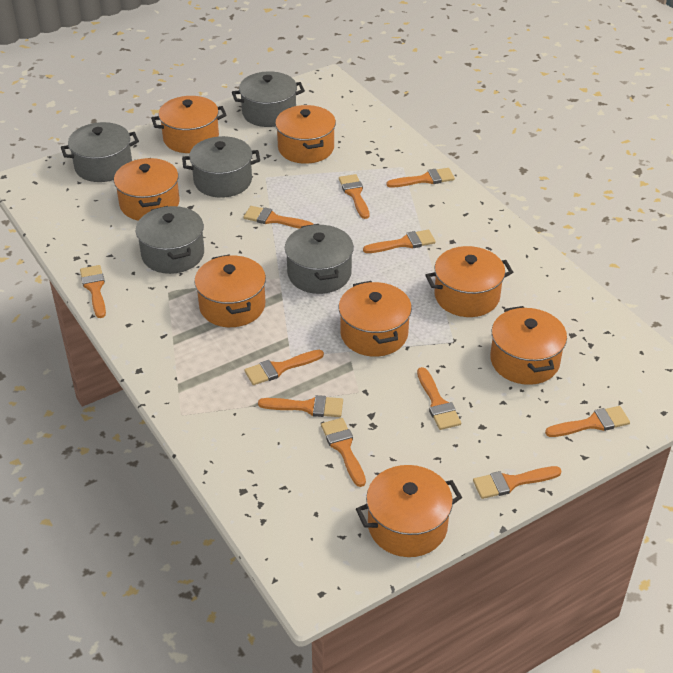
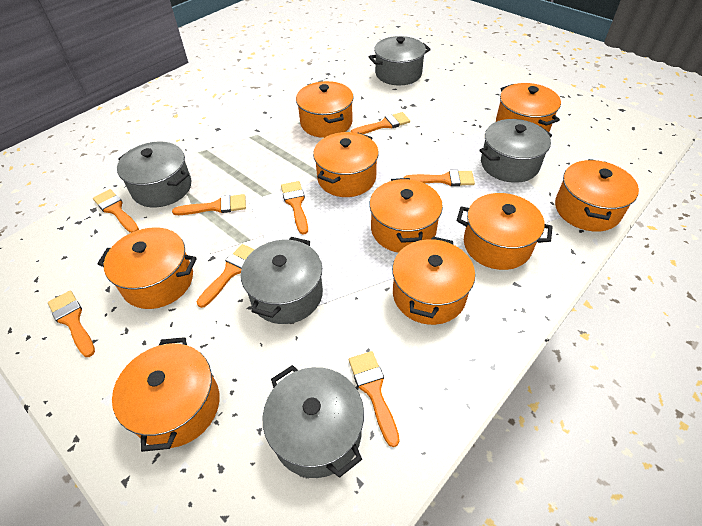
orange brush: [80,265,106,318] [244,206,313,229] [244,350,324,385] [258,395,343,417] [321,418,366,487] [339,174,369,219] [363,230,436,253] [386,168,455,188] [417,367,461,430] [473,466,562,499] [545,406,630,437] = 11 -> [48,291,95,357] [93,189,139,233] [172,194,246,215] [197,244,255,308] [281,181,308,235] [349,351,400,447] [351,112,410,134] [404,170,475,186] = 8
orange pot: [114,158,180,221] [151,96,227,153] [194,254,266,327] [275,105,336,164] [339,281,412,357] [356,465,462,557] [425,246,513,317] [490,306,567,385] = 8 -> [97,227,197,309] [112,337,220,452] [296,81,354,138] [313,132,379,197] [369,178,443,253] [392,237,475,325] [457,193,553,270] [496,83,561,132] [555,159,639,232] = 9

